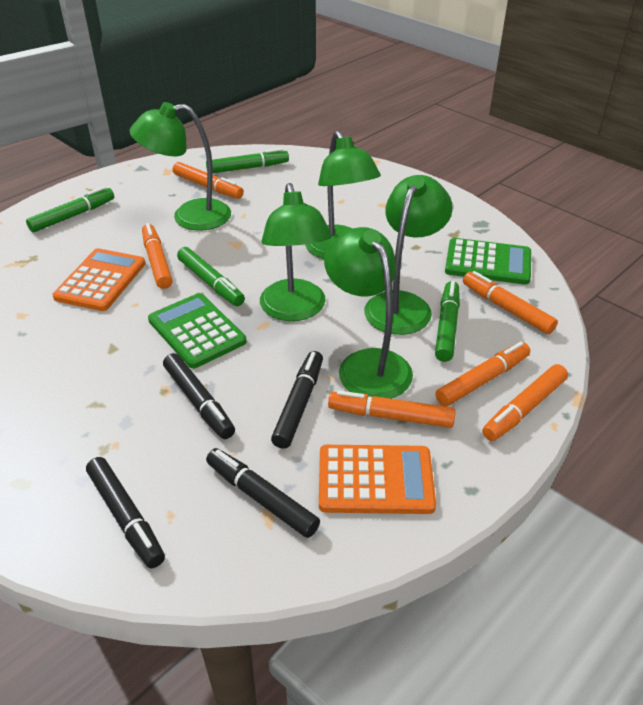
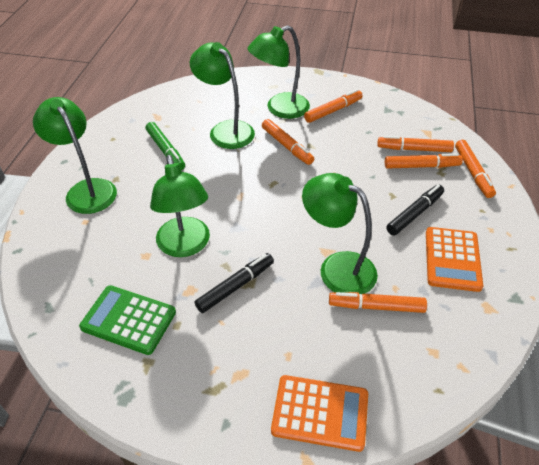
black marker: [86,457,165,568] [163,353,235,439] [206,448,320,538] [271,351,323,449] = 4 -> [194,253,274,313] [386,185,444,235] = 2
green calculator: [148,293,247,368] [445,238,531,285] = 2 -> [79,285,176,355] = 1
green marker: [26,186,114,233] [177,247,245,306] [206,148,289,173] [435,281,460,362] = 4 -> [146,122,185,170] = 1

